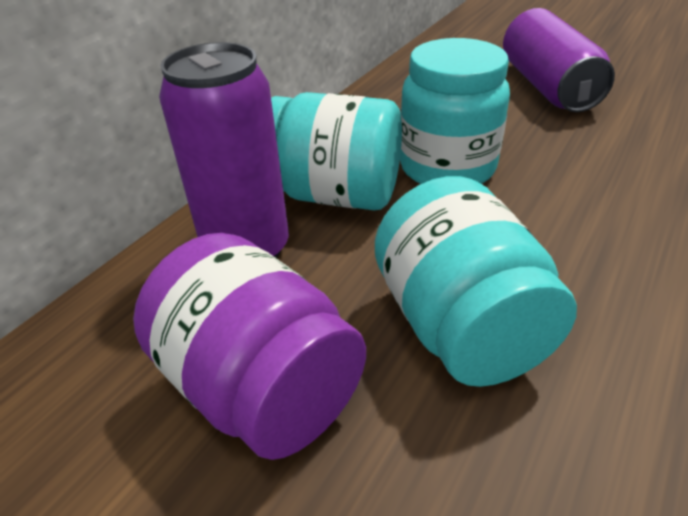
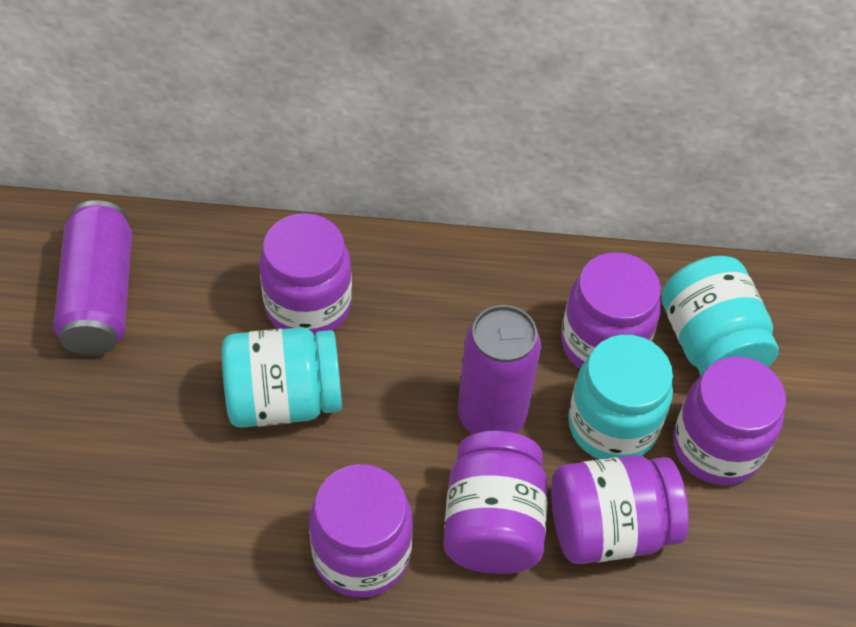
purple jar: [133,233,366,460] = 1 -> [259,213,352,336] [309,464,413,598] [443,431,548,574] [551,455,689,564] [561,252,661,369] [673,356,786,485] = 6

